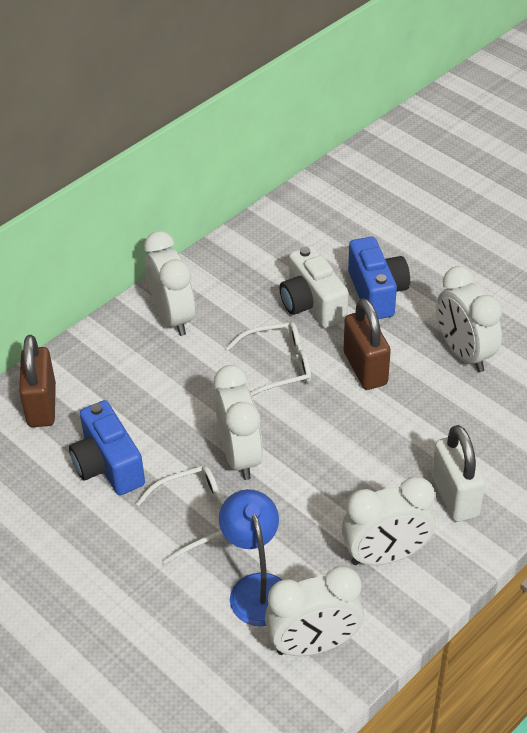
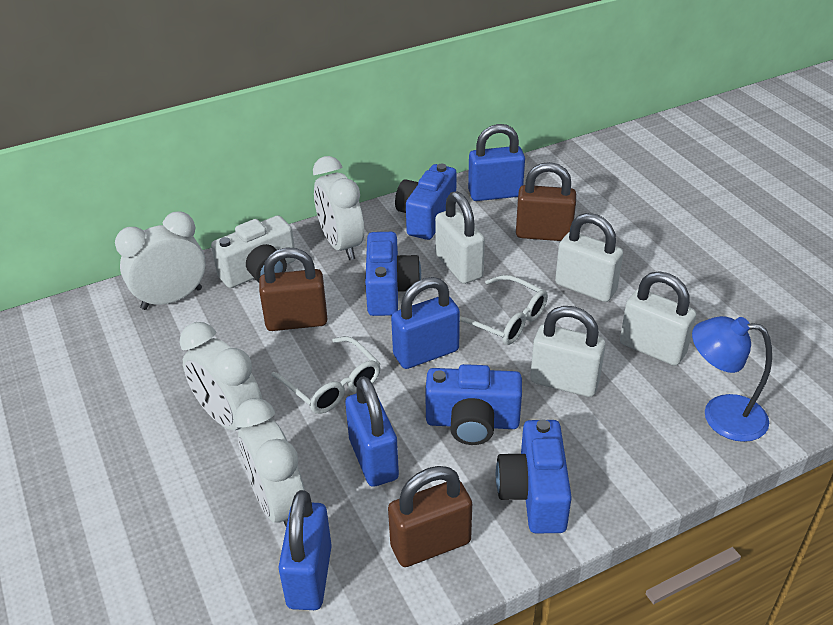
blue camera: [69,400,145,495] [348,237,410,319] = 2 -> [365,232,421,316] [395,164,457,240] [425,364,522,445] [496,420,572,533] = 4
blue padlock: none = 0 -> [278,490,332,610] [345,376,399,487] [391,277,460,369] [468,124,525,201] = 4
brown padlock: [19,335,56,427] [343,298,391,390] = 2 -> [259,247,328,331] [388,466,472,567] [516,162,576,241] = 3
white clock: [144,231,195,336] [214,365,263,480] [265,566,364,656] [341,476,435,565] [436,266,502,372] = 5 -> [115,211,206,310] [179,322,263,430] [235,398,305,526] [313,156,364,260] = 4
white padlock: [432,425,485,522] = 1 -> [435,191,485,284] [530,306,606,397] [555,213,623,302] [620,271,696,366] = 4

